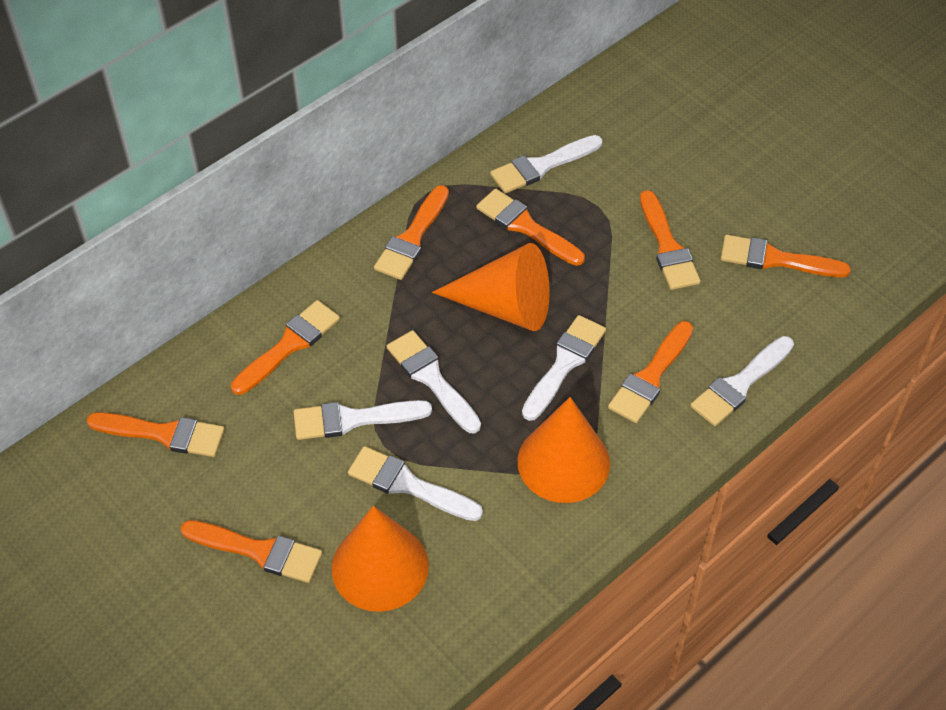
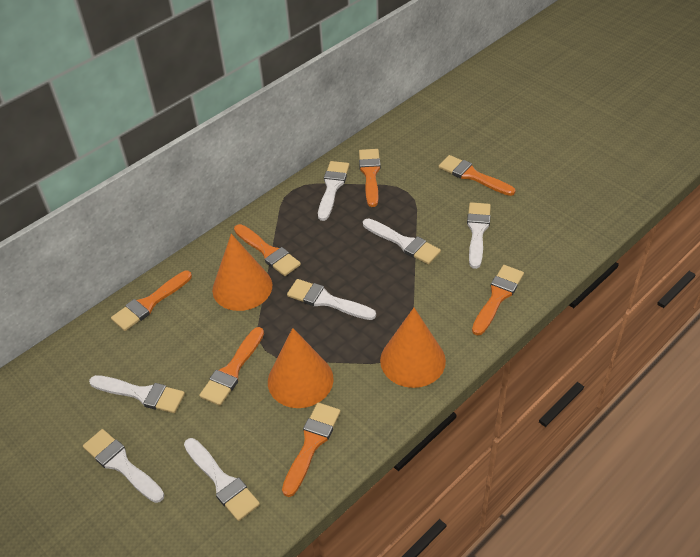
orange brush: [86,412,225,457] [181,520,322,583] [231,300,340,395] [374,185,449,280] [476,189,585,266] [608,321,693,423] [640,190,701,290] [721,235,851,277] = 8 -> [111,271,192,331] [199,327,264,406] [234,224,301,276] [282,403,341,497] [359,149,381,207] [439,155,515,196] [472,265,524,336] = 7
white brush: [294,400,432,440] [348,446,483,521] [386,330,481,433] [490,135,603,194] [522,315,606,421] [690,336,794,426] = 6 -> [83,429,164,503] [89,375,185,413] [184,438,260,521] [287,279,376,320] [318,161,349,221] [363,218,441,265] [467,202,491,269] = 7

